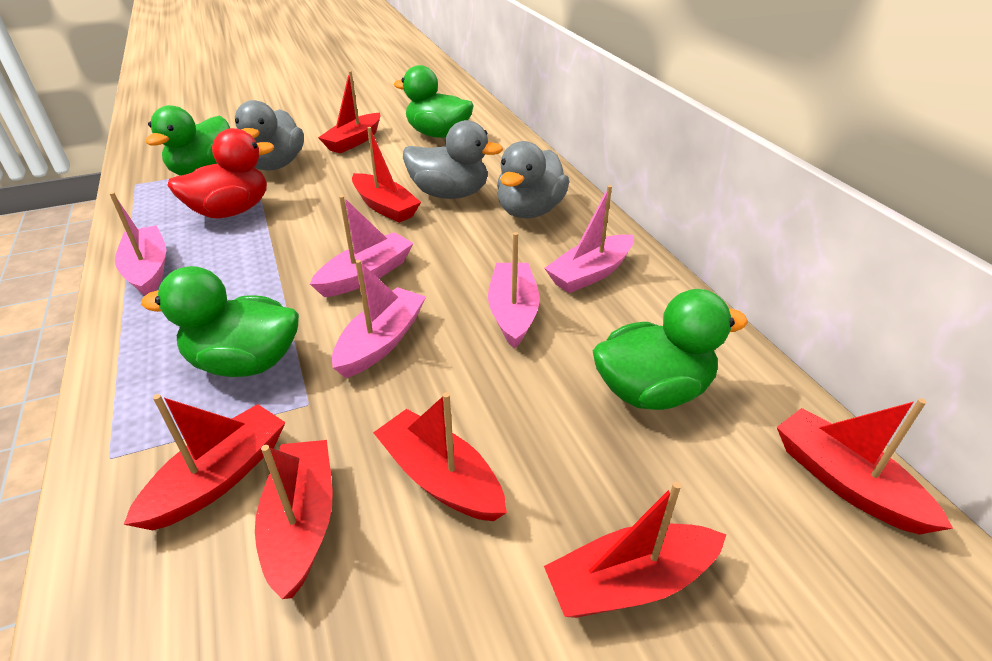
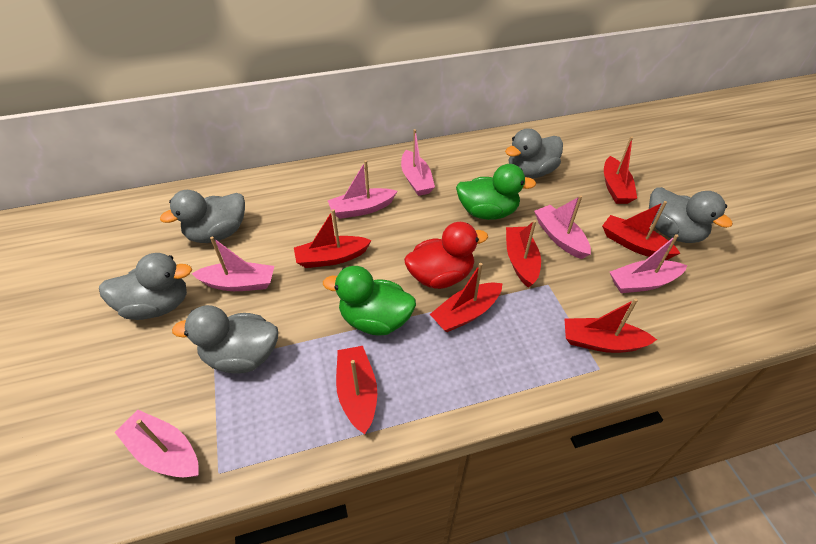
green duck: [141,266,299,377] [145,105,230,176] [393,65,474,138] [593,289,748,410] = 4 -> [323,266,416,336] [456,164,536,220] = 2
grey duck: [235,100,304,171] [403,120,503,199] [497,141,569,219] = 3 -> [99,253,192,320] [160,190,245,243] [172,305,278,374] [505,128,563,178] [649,187,733,243] = 5
pink boat: [109,192,166,295] [310,195,414,297] [332,260,426,378] [488,232,540,349] [544,185,634,293] = 5 -> [115,410,199,477] [192,237,274,291] [328,160,397,219] [401,129,435,196] [534,195,591,259] [610,234,687,293] = 6

